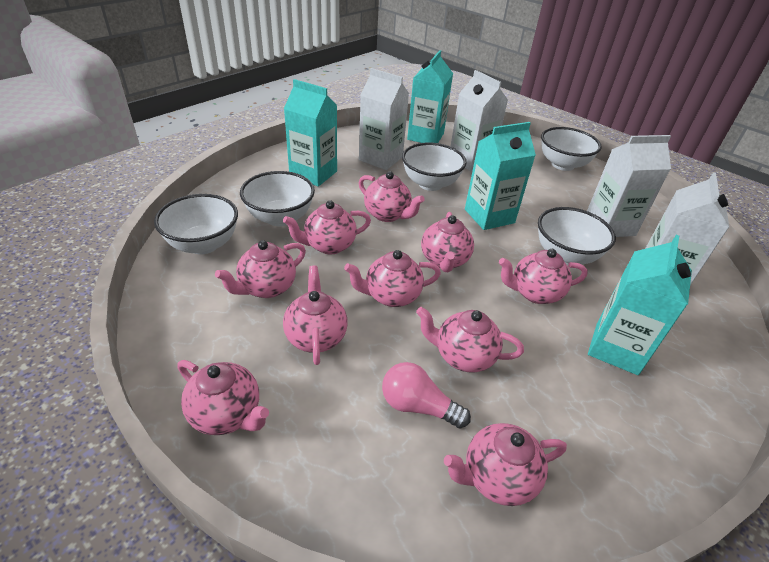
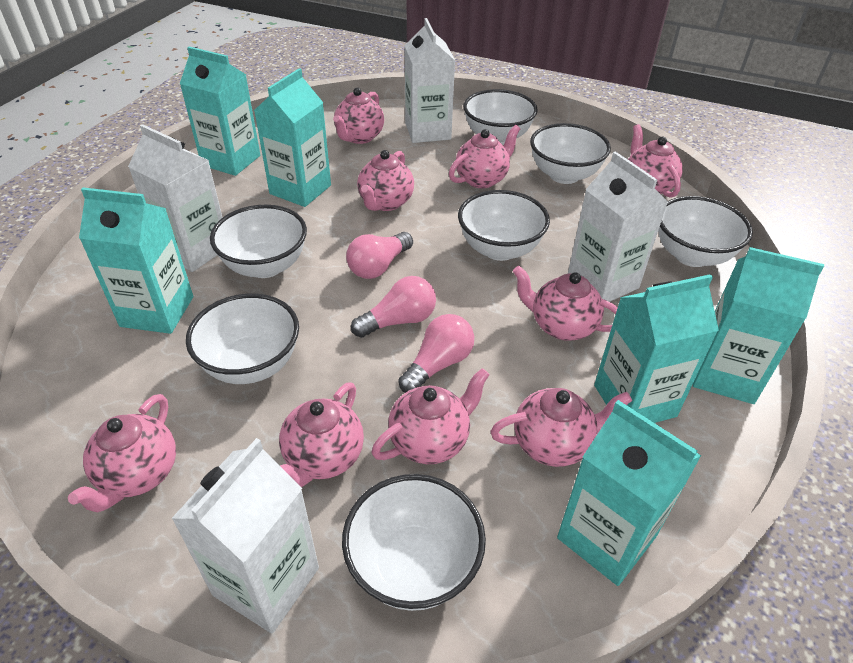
pink light bulb: [382,362,471,428] = 1 -> [346,232,413,279] [351,276,436,338] [399,314,474,393] = 3
pink teapot: [177,360,269,435] [215,240,306,298] [283,200,371,254] [283,266,348,365] [344,250,441,307] [359,171,425,222] [416,307,524,373] [421,212,474,272] [444,423,567,506] [499,249,588,304] = 10 -> [68,394,176,513] [279,382,364,487] [333,87,384,144] [357,150,414,211] [371,368,490,464] [449,125,520,188] [490,388,632,467] [513,266,618,341] [628,124,683,198] = 9
turquoise carton: [284,79,337,187] [407,50,453,143] [465,122,536,230] [588,235,692,375] = 4 -> [79,187,193,334] [180,47,260,176] [254,68,331,207] [557,400,701,586] [594,274,719,423] [693,247,824,404] = 6
white bowl: [154,194,238,254] [240,171,315,226] [402,143,467,191] [538,207,616,265] [541,127,602,171] = 5 -> [186,293,299,384] [210,205,307,278] [342,474,486,611] [458,190,550,261] [463,89,538,145] [530,123,611,184] [658,196,753,267] = 7

